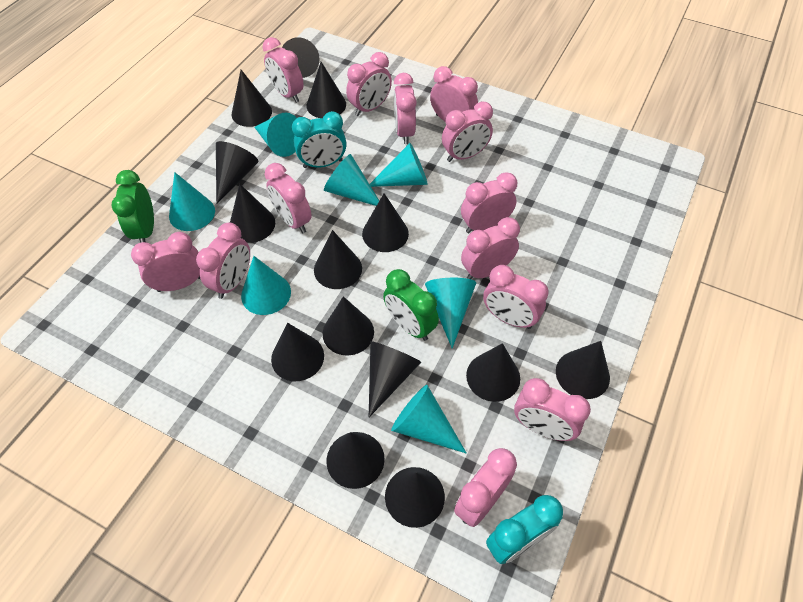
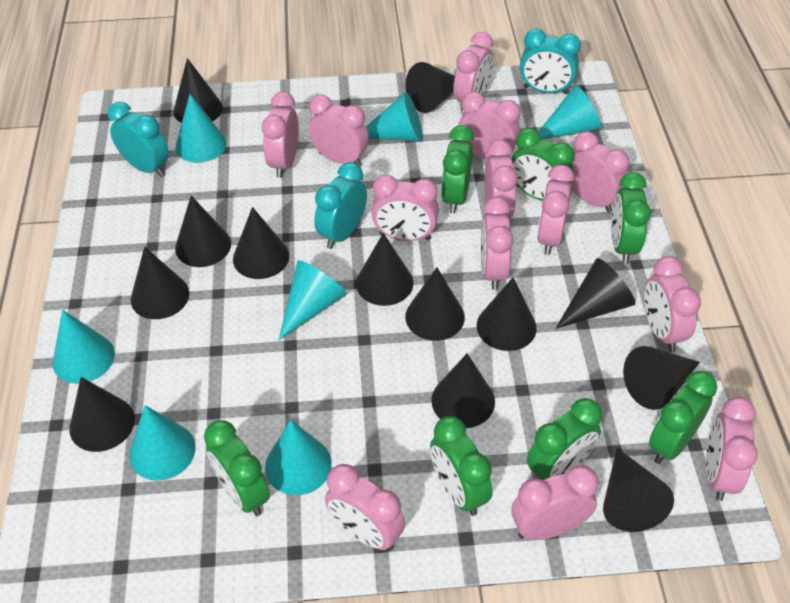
black cone: [216,141,258,204] [230,184,275,243] [232,70,272,127] [271,323,324,381] [282,37,320,78] [307,62,346,118] [314,230,362,289] [323,296,374,356] [326,432,385,489] [362,193,409,252] [369,341,421,417] [385,467,445,528] [466,343,520,402] [556,341,610,399] = 14 -> [70,377,135,452] [131,246,189,319] [174,58,223,123] [175,195,231,267] [233,207,289,279] [356,233,413,306] [405,62,455,113] [405,267,465,341] [431,353,495,428] [477,277,537,351] [556,258,635,329] [603,448,674,532] [623,346,700,410] = 13
green clock: [112,170,154,243] [383,269,439,341] = 2 -> [204,420,270,516] [430,416,492,516] [441,125,474,213] [512,128,574,201] [527,398,602,480] [611,172,651,264] [649,371,717,464] = 7
turquoise clock: [292,111,347,168] [486,495,563,564] = 2 -> [108,102,169,177] [314,162,367,249] [520,29,581,94] = 3

